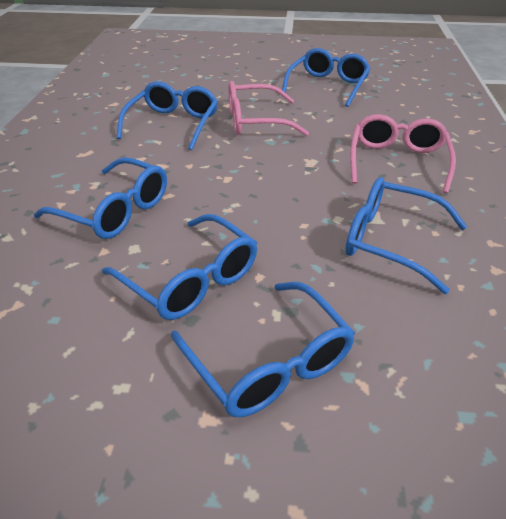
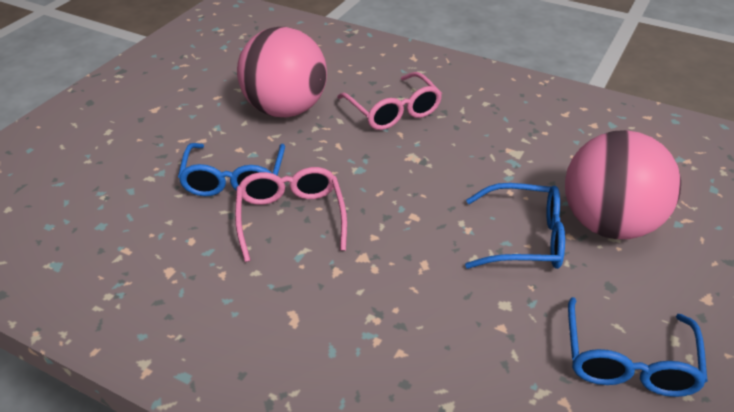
blue glasses: [34,157,167,239] [102,214,257,320] [116,81,218,150] [171,282,355,417] [282,48,371,107] [345,177,467,294] = 6 -> [178,143,285,196] [465,183,565,269] [568,297,708,397] = 3
pink ball: none = 0 -> [237,27,327,117] [565,130,681,239] = 2

